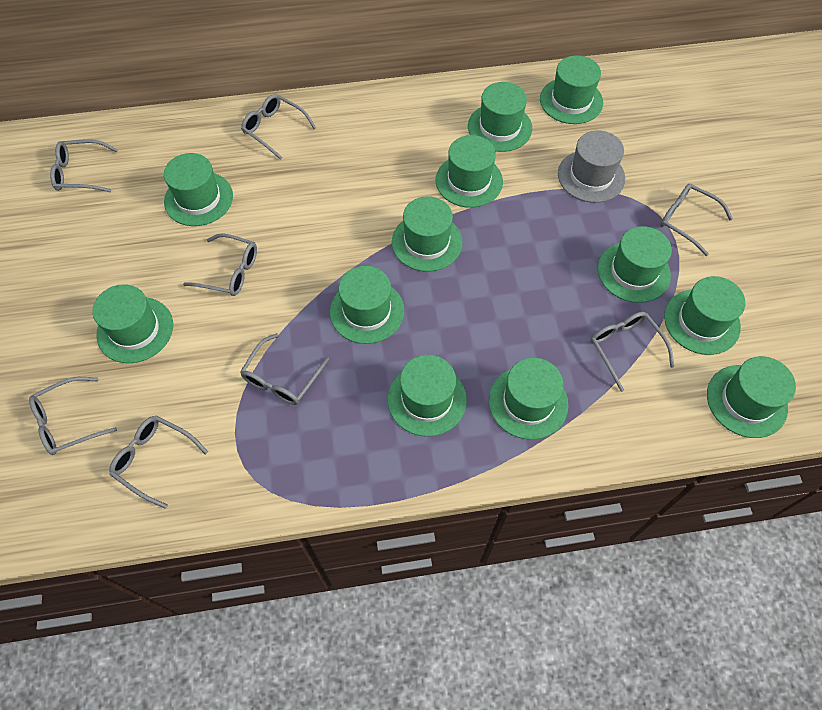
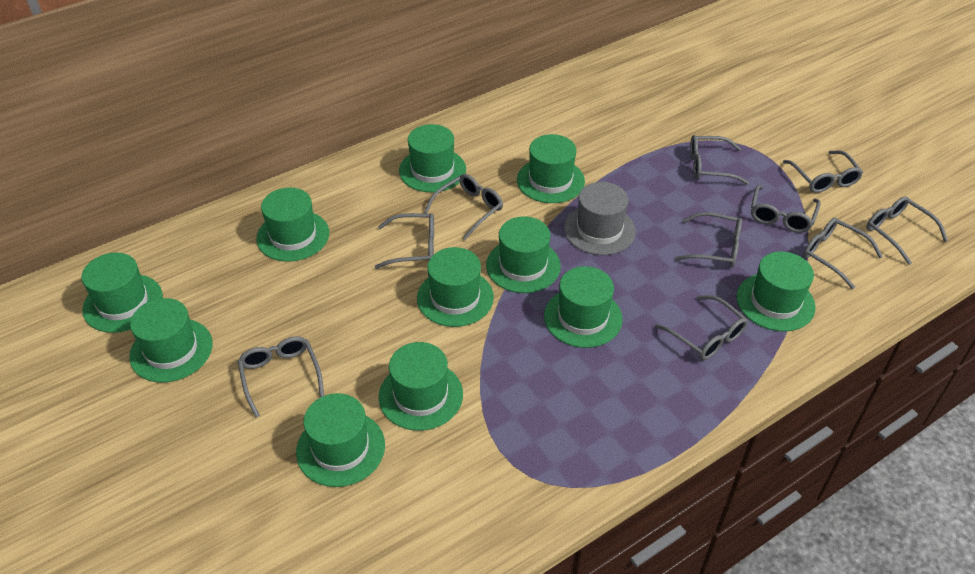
green hat: [92,284,173,363] [164,153,233,226] [330,266,404,344] [387,355,467,437] [392,196,463,272] [436,135,503,208] [468,82,532,152] [489,358,568,440] [540,55,603,124] [598,226,672,303] [664,276,745,355] [707,356,796,438] = 12 -> [82,253,163,333] [129,298,213,382] [256,188,329,262] [296,393,385,487] [379,342,463,431] [399,124,466,192] [417,247,494,327] [486,217,561,293] [517,134,585,203] [544,266,623,348] [736,251,816,331] = 11
grey glasses: [29,377,117,455] [50,139,118,192] [109,415,208,509] [183,233,257,296] [240,333,329,405] [241,94,316,160] [591,312,674,392] [660,184,733,256] = 8 -> [238,337,324,417] [375,213,434,269] [424,174,503,240] [655,295,748,360] [675,212,742,267] [690,135,749,184] [751,185,821,233] [783,150,863,193] [803,218,883,289] [866,196,948,265] = 10

